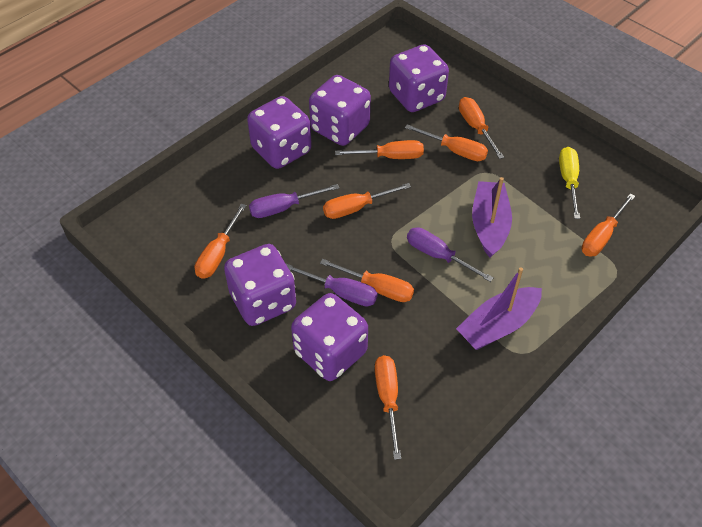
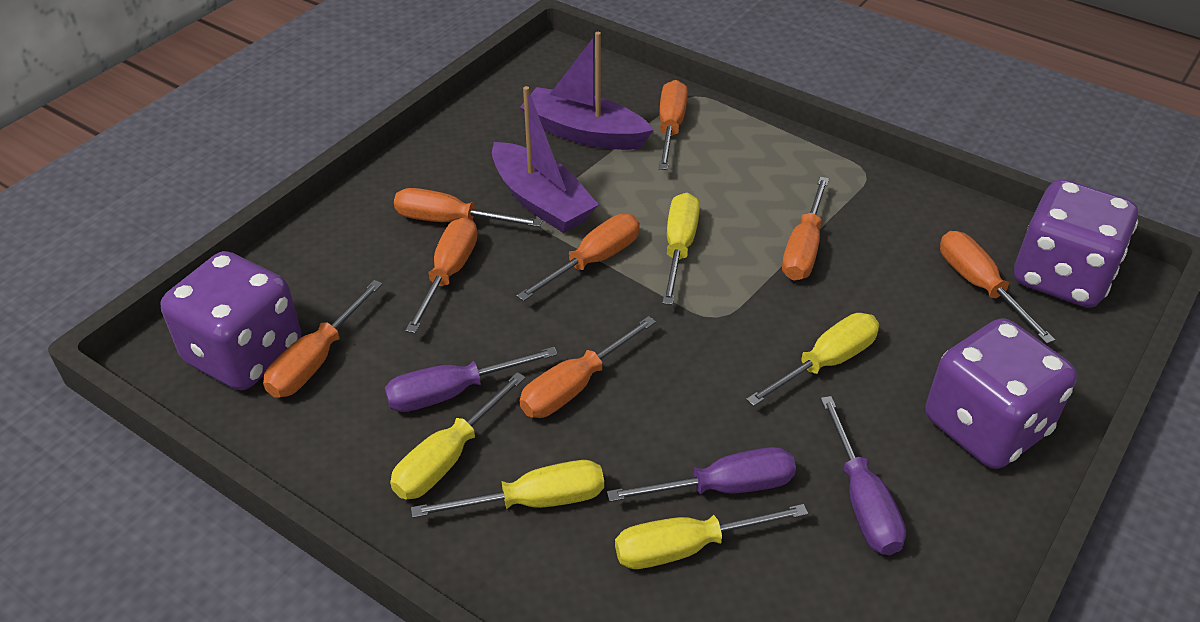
purple dice: [224,244,296,326] [247,96,312,169] [291,293,368,381] [309,75,371,146] [389,44,449,112] = 5 -> [160,251,301,390] [926,318,1077,469] [1014,179,1138,308] = 3
yellow screwdriver: [559,147,580,219] = 1 -> [390,372,526,500] [411,460,604,518] [615,504,808,569] [662,192,700,305] [746,313,879,406] = 5

